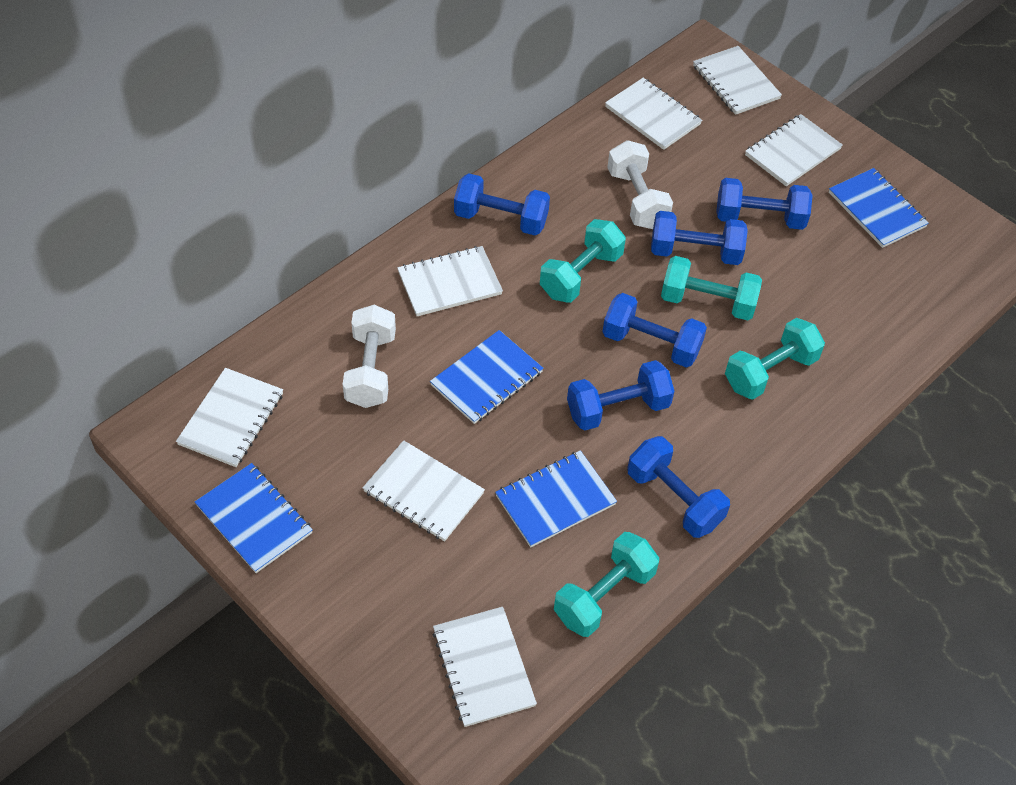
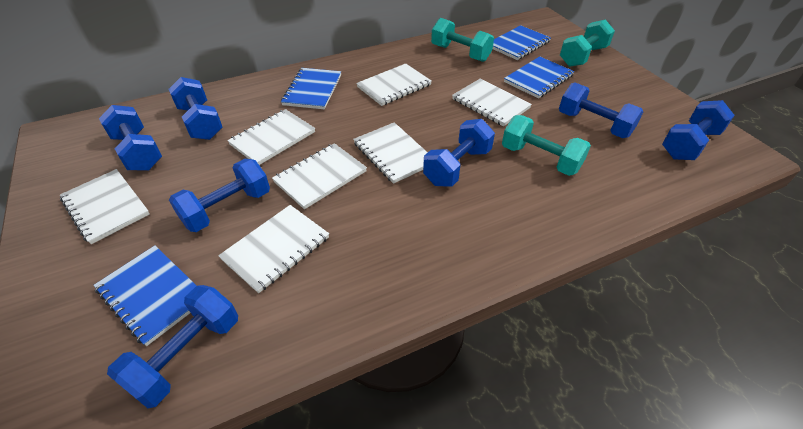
blue dumbbell: [454,173,550,235] [567,360,675,431] [602,293,707,368] [627,436,730,538] [651,211,748,265] [716,178,813,230] = 6 -> [99,105,162,171] [107,285,238,408] [169,77,223,140] [169,159,270,232] [423,119,495,187] [559,82,643,138] [662,100,735,160] = 7
turquoise dumbbell: [540,219,626,303] [554,532,659,637] [661,256,762,320] [725,318,825,400] = 4 -> [431,18,494,62] [502,115,591,176] [560,19,615,67] = 3
white dumbbell: [343,305,396,408] [607,140,673,229] = 2 -> none = 0

